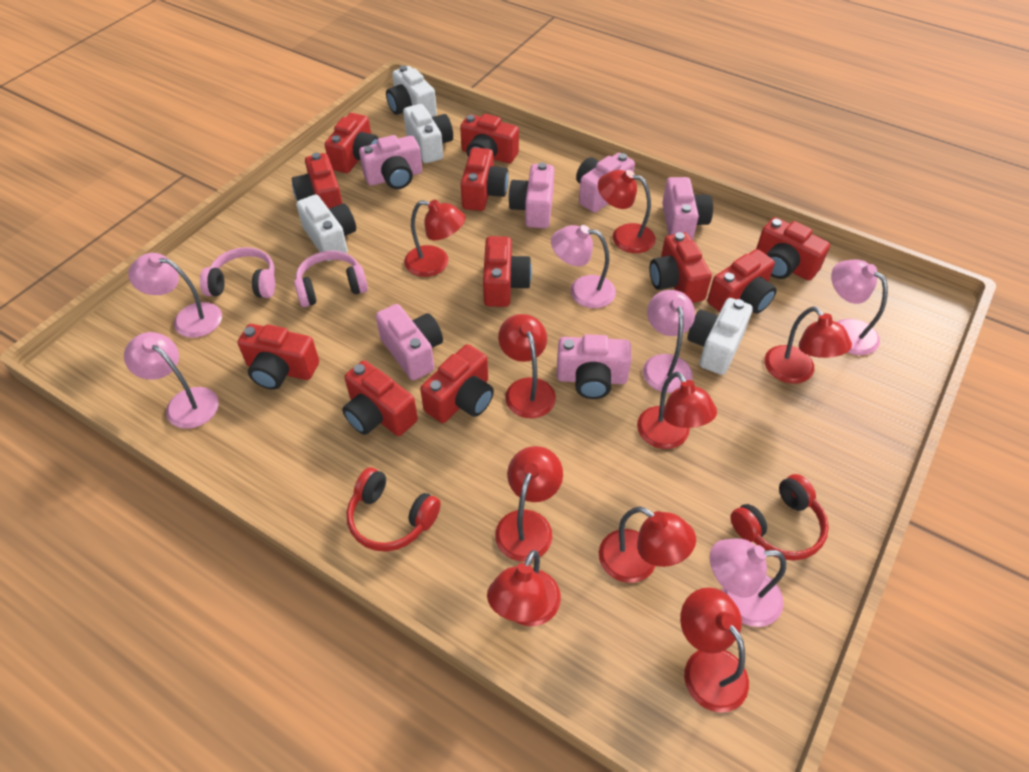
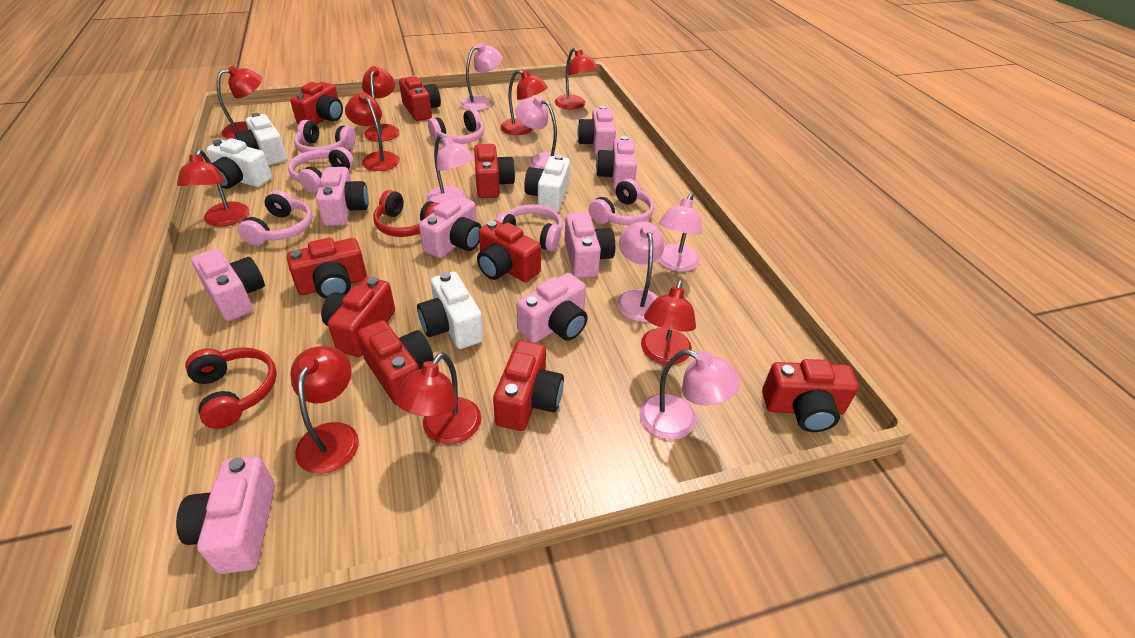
pink camera: [359,135,422,189] [376,304,443,380] [509,162,554,228] [557,334,632,399] [576,153,635,213] [662,177,713,241] = 6 -> [176,456,275,574] [191,249,265,321] [316,167,369,226] [419,196,481,258] [517,273,588,343] [564,212,615,278] [578,106,616,155] [596,136,637,190] = 8
pink headphones: [200,247,275,298] [294,251,368,307] = 2 -> [238,190,312,246] [288,147,354,193] [294,120,356,153] [428,109,484,144] [496,204,563,251] [589,179,654,225] = 6
red camera: [238,324,319,390] [292,153,343,209] [325,113,379,173] [342,360,418,436] [420,344,494,423] [460,114,519,163] [461,148,509,211] [483,236,532,307] [649,232,712,303] [707,249,777,314] [756,217,830,280] = 11 -> [287,238,367,299] [290,82,343,125] [321,277,395,357] [357,320,434,406] [399,76,441,121] [474,144,515,198] [477,220,541,282] [493,340,564,431] [762,359,859,432] = 9

